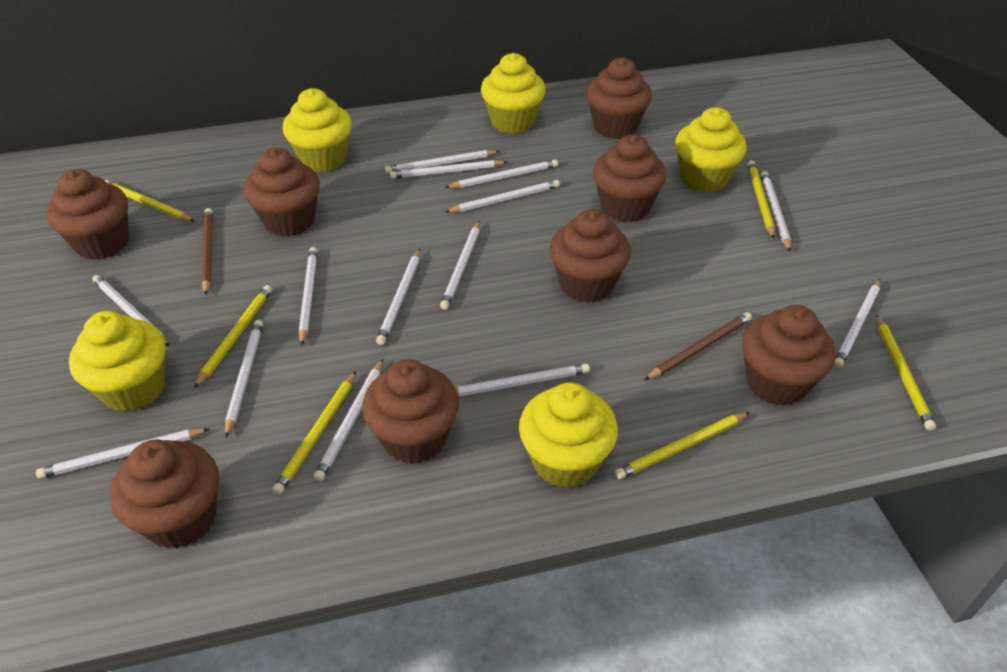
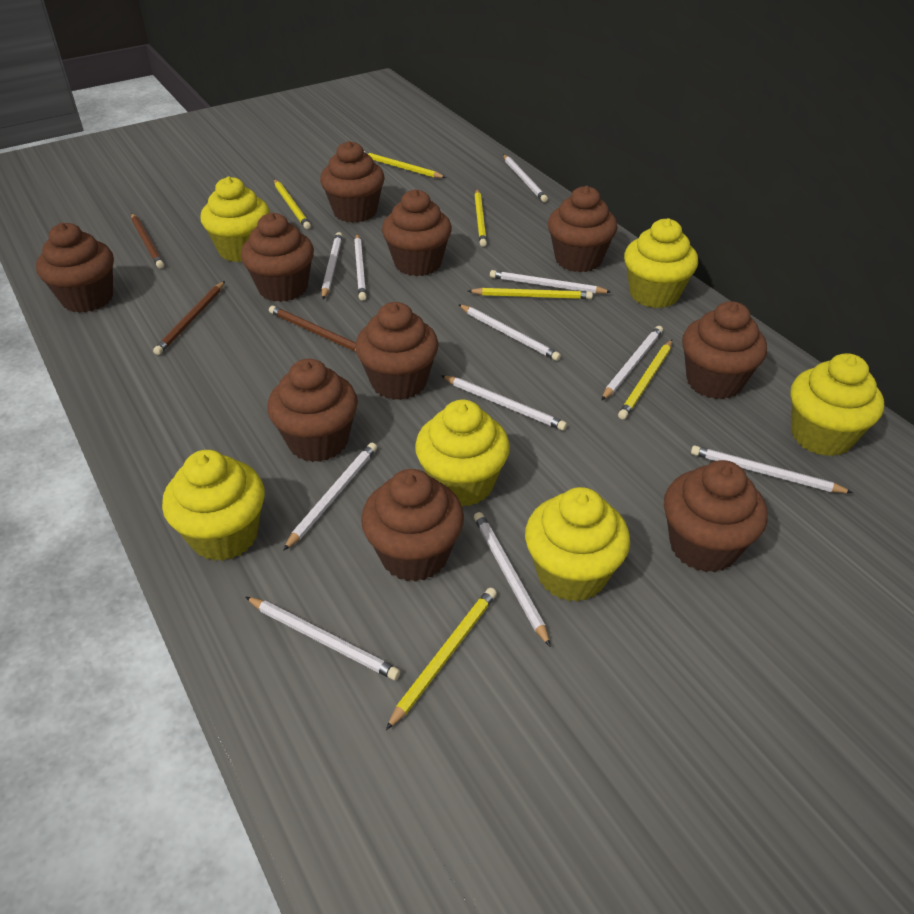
brown cupcake: [46,169,129,260] [110,439,219,549] [244,148,320,237] [362,360,459,464] [550,209,631,303] [586,57,652,139] [593,134,667,222] [742,305,835,406] = 8 -> [36,223,114,313] [241,213,314,302] [267,359,358,462] [320,141,384,223] [355,302,439,400] [361,469,464,582] [382,189,452,276] [548,186,617,272] [664,460,768,572] [682,301,767,399] = 10
brown pencil: [202,208,213,295] [644,312,752,380] = 2 -> [131,214,164,268] [153,281,225,355] [269,306,356,352] = 3
white pencil: [36,428,209,479] [92,275,170,347] [225,320,263,438] [299,247,318,346] [314,359,383,482] [376,249,420,345] [385,150,500,174] [390,160,507,179] [440,221,480,310] [445,159,558,188] [445,180,560,213] [455,364,590,397] [761,171,791,251] [834,279,881,368] = 14 -> [245,597,400,680] [283,443,377,551] [321,232,343,299] [354,234,367,301] [441,375,567,431] [458,304,561,361] [474,512,551,647] [490,270,611,294] [503,154,548,202] [601,326,663,401] [691,445,853,493] = 11
yellow cupcake: [69,311,165,412] [282,88,352,172] [481,53,546,134] [519,382,618,488] [675,107,747,193] = 5 -> [162,450,265,561] [200,176,270,262] [415,400,510,507] [525,487,630,602] [624,218,698,308] [790,353,884,456] = 6

